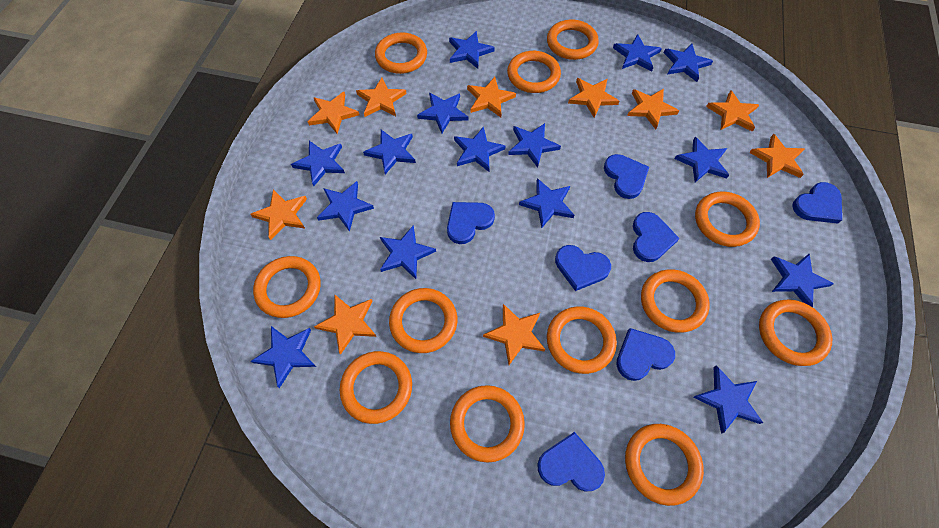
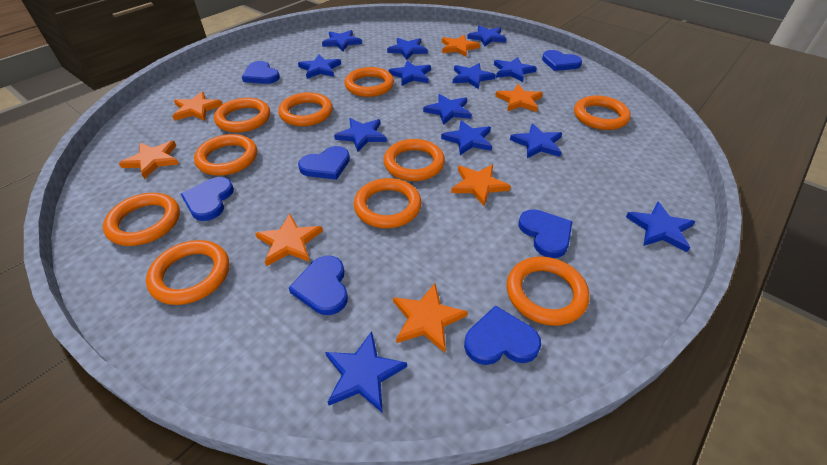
blue star: [251,326,316,388] [291,141,345,186] [317,181,374,232] [363,130,416,174] [380,225,436,279] [417,93,468,133] [449,31,495,69] [454,126,506,172] [508,123,561,168] [519,178,574,228] [613,34,662,72] [664,44,713,82] [675,137,729,182] [693,365,763,434] [771,254,834,307] = 15 -> [298,55,341,79] [322,30,362,51] [325,331,407,413] [334,118,387,152] [387,38,428,60] [389,60,431,86] [423,94,472,125] [441,120,492,155] [453,63,496,89] [467,26,507,46] [494,57,537,82] [510,123,562,158] [626,202,696,252] = 13
orange ring: [253,256,321,318] [340,351,412,424] [375,32,427,74] [389,288,457,353] [450,385,525,463] [507,51,561,93] [547,20,599,60] [547,306,617,374] [625,424,704,506] [641,269,710,333] [695,191,760,247] [759,299,832,366] = 12 -> [103,193,180,246] [146,240,229,305] [194,134,257,176] [214,98,270,133] [278,92,333,126] [344,67,394,97] [354,178,421,228] [383,139,445,181] [507,257,589,326] [574,95,631,130] = 10
orange star: [250,189,307,240] [308,92,359,134] [314,295,376,355] [356,77,407,117] [467,77,516,117] [483,304,546,365] [568,78,619,118] [627,89,679,129] [706,90,759,132] [749,134,804,178] = 10 -> [119,141,179,179] [172,92,223,121] [255,214,323,266] [393,283,468,353] [442,35,480,57] [451,164,511,206] [495,84,543,112] = 7

